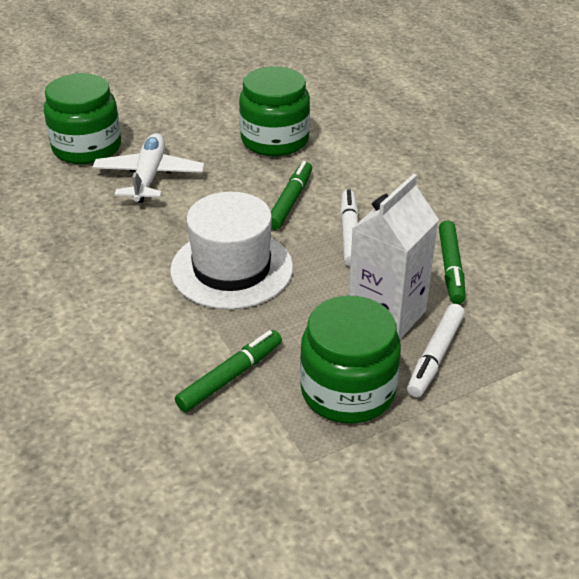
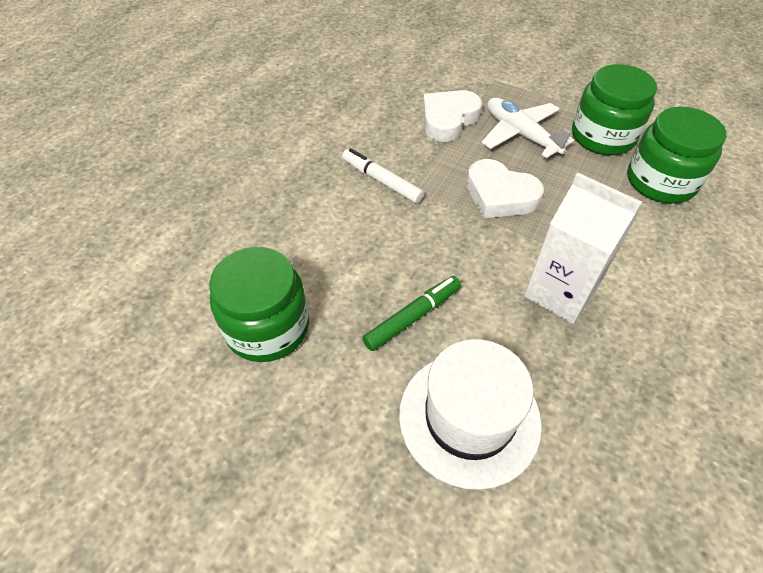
green marker: [175,330,282,412] [271,161,312,230] [439,220,465,304] = 3 -> [362,276,461,351] = 1
white heart: none = 0 -> [423,90,482,142] [466,159,544,218] = 2
white marker: [340,190,359,267] [407,304,465,398] = 2 -> [342,148,424,203] = 1

